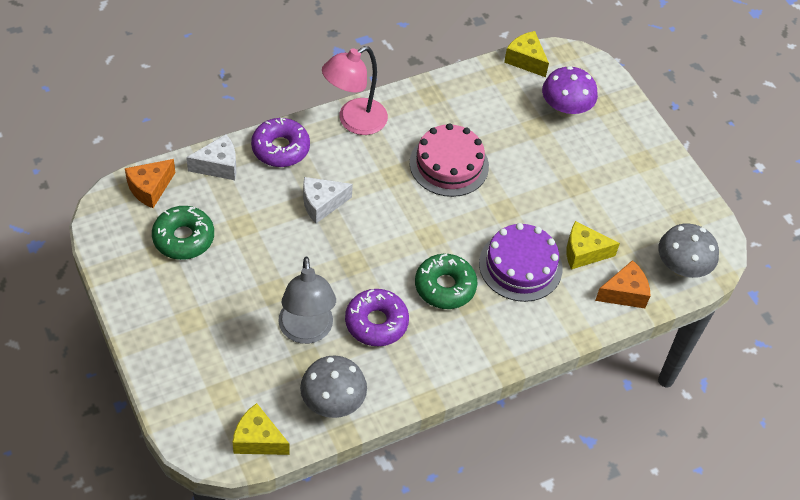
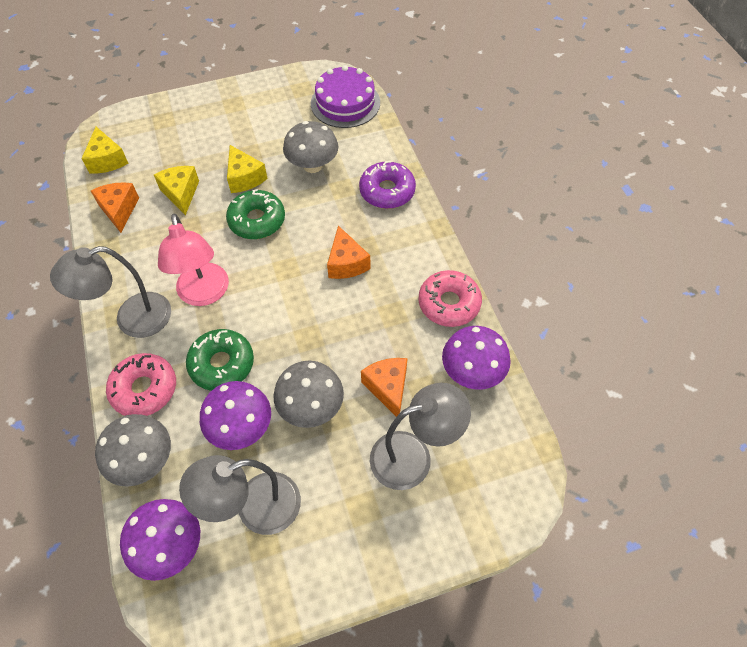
grey lamp: [278,257,336,344] = 1 -> [50,246,171,338] [179,455,301,535] [370,383,471,490] = 3
grey mushroom: [300,355,367,418] [658,223,719,278] = 2 -> [95,414,171,487] [274,361,344,428] [283,121,339,173] = 3
orange cheese: [125,159,175,208] [595,260,650,308] = 2 -> [91,182,139,233] [327,226,371,279] [361,358,408,417] = 3
pink cake: [410,123,489,197] = 1 -> none = 0
pink donut: none = 0 -> [106,353,176,416] [418,270,482,327] = 2
purple donut: [251,118,310,167] [345,289,409,346] = 2 -> [359,161,416,209] = 1
purple mushroom: [542,66,598,117] = 1 -> [120,499,200,581] [200,381,271,450] [442,326,511,390] = 3
white cheese: [186,134,236,180] [303,177,353,223] = 2 -> none = 0

